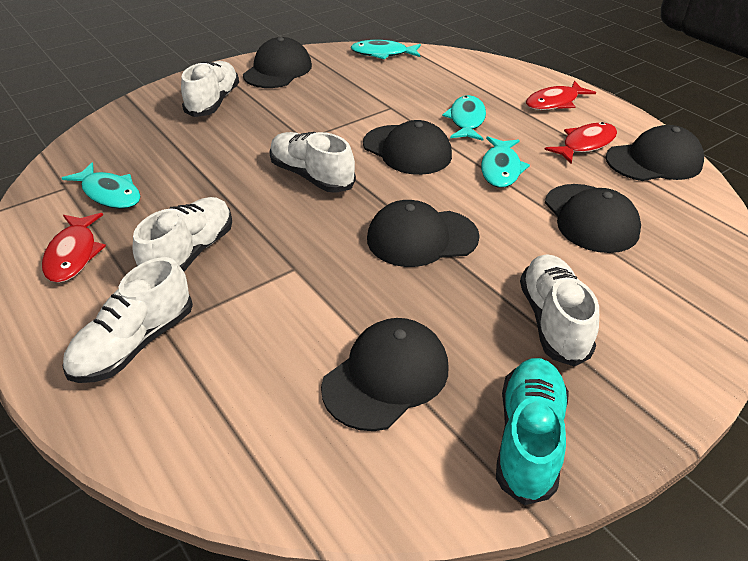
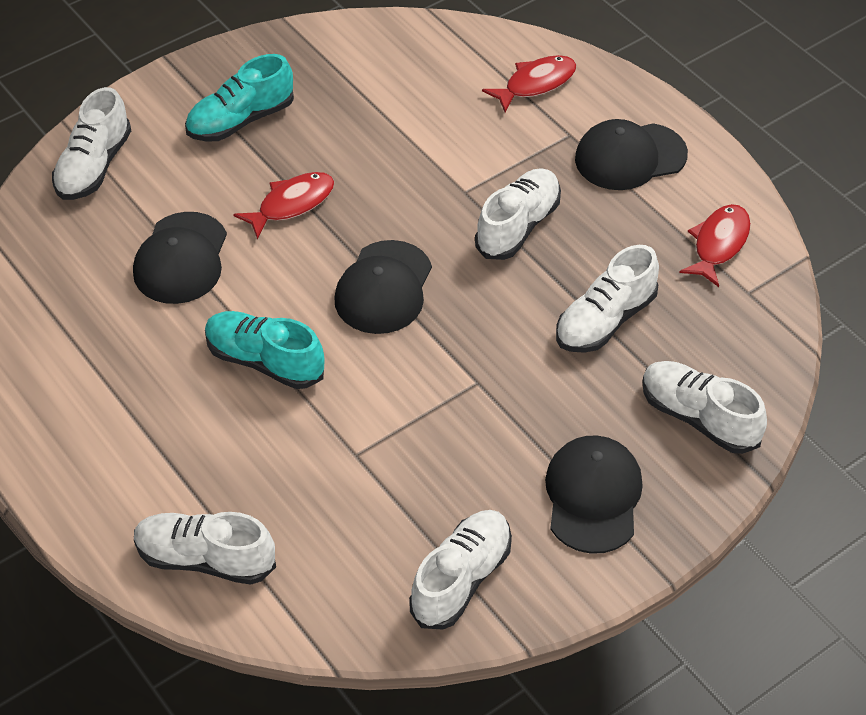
black cap: [243,37,312,88] [321,318,448,431] [363,120,452,175] [367,200,480,267] [545,184,641,253] [606,125,704,181] = 6 -> [133,212,227,304] [334,240,432,334] [545,435,643,554] [575,119,688,190] = 4
turquoise fish: [62,163,140,209] [351,40,421,60] [442,95,486,141] [481,136,530,188] = 4 -> none = 0
turquoise shoe: [496,358,569,505] = 1 -> [185,54,294,142] [205,311,324,389] = 2
white shoe: [63,257,193,383] [133,197,232,271] [181,61,239,117] [269,132,356,193] [520,254,599,367] = 5 -> [52,87,131,200] [134,512,276,585] [409,510,512,630] [475,168,561,260] [556,245,659,353] [642,361,767,454] = 6

